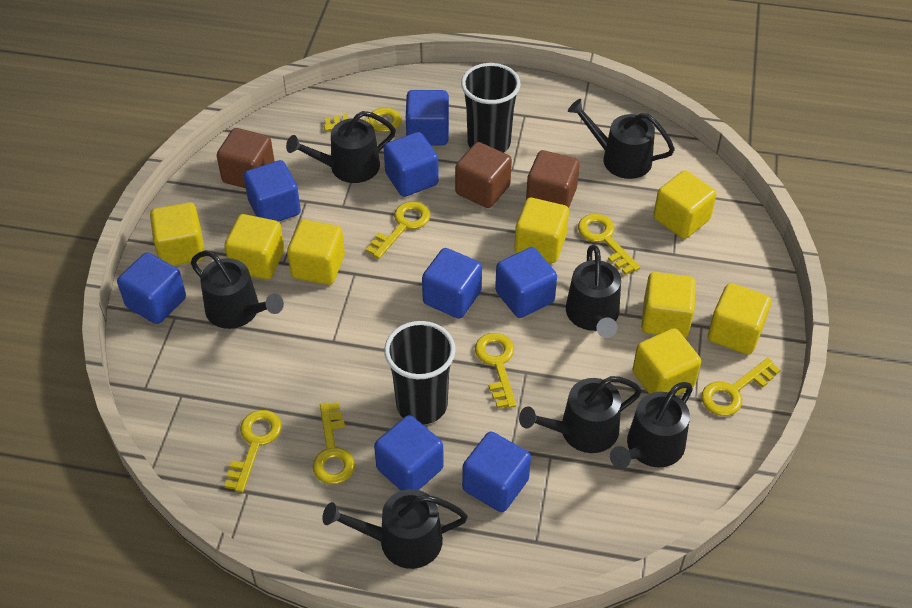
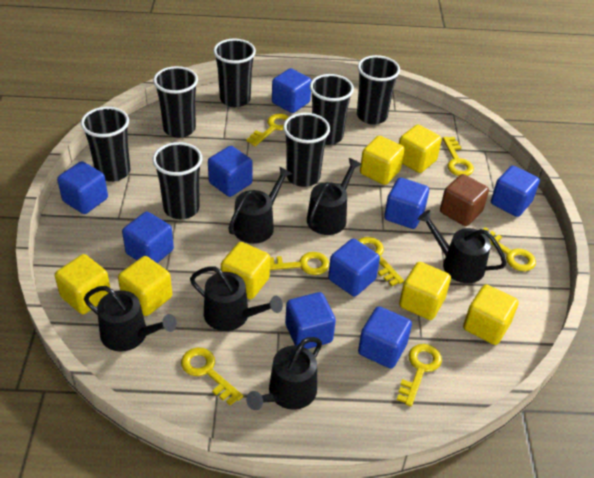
black cup: [384,321,455,424] [461,63,521,153] = 2 -> [81,107,130,182] [152,142,202,219] [153,66,198,138] [213,39,256,107] [283,113,330,187] [310,74,354,145] [357,55,400,125] = 7
black watering can: [191,251,284,329] [286,111,396,183] [322,489,468,569] [519,376,642,453] [566,245,621,338] [568,99,675,179] [610,382,693,469] = 7 -> [84,286,177,351] [190,266,283,331] [228,166,292,244] [246,337,322,410] [307,158,361,235] [418,210,507,283] = 6
blue cube: [117,252,186,324] [244,160,301,222] [374,415,444,490] [384,132,439,197] [406,90,449,146] [422,248,482,319] [462,432,531,512] [495,247,557,318] = 8 -> [57,161,108,214] [122,211,174,263] [208,146,253,197] [272,68,312,113] [285,292,336,349] [328,239,380,296] [358,306,412,368] [384,178,429,229] [491,166,540,217] = 9
brown cube: [217,128,275,188] [455,142,512,208] [526,150,579,208] = 3 -> [440,174,489,226] = 1
yellow cube: [150,202,205,266] [225,214,284,279] [287,220,345,285] [514,198,569,263] [633,328,701,395] [641,272,696,338] [653,170,717,239] [708,283,771,355] = 8 -> [55,254,110,314] [118,256,172,316] [221,242,270,300] [360,136,405,185] [399,124,442,173] [399,262,451,320] [463,284,519,345] = 7

